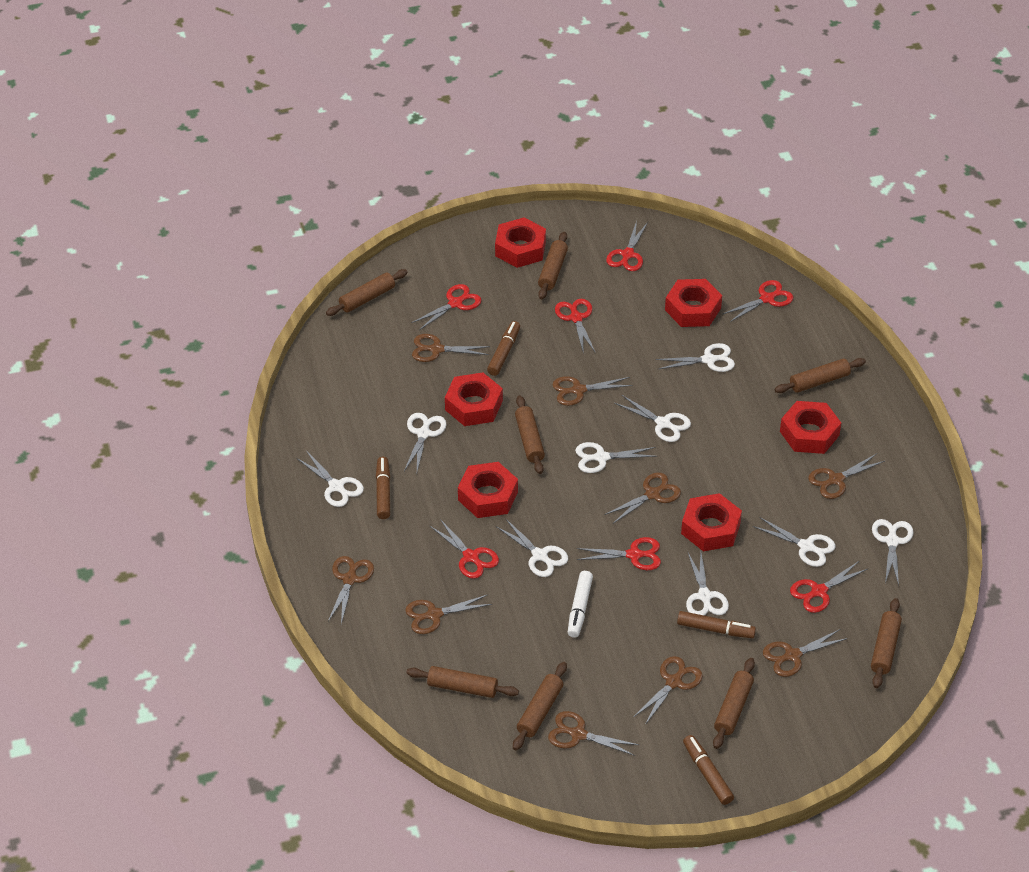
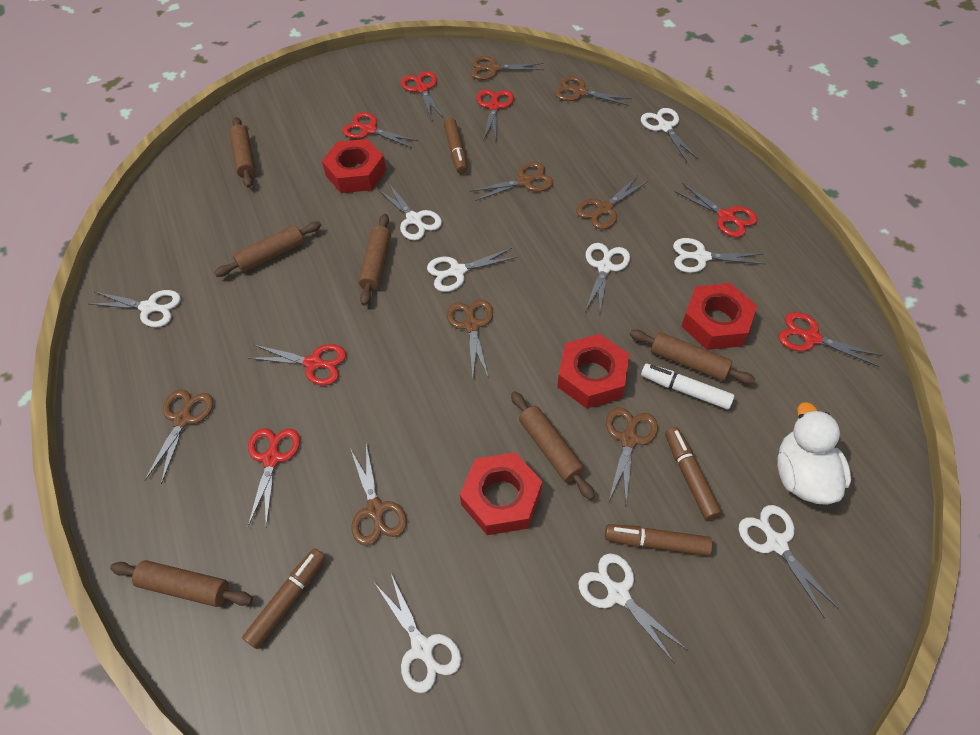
brown rolling pin: [326,269,408,316] [406,666,519,698] [513,662,567,750] [515,395,545,474] [538,232,568,299] [713,658,755,749] [774,358,866,393] [871,598,902,688] = 8 -> [110,560,253,607] [214,221,321,277] [229,117,256,188] [358,214,391,306] [511,391,595,500] [629,330,756,384] = 6
brown scissors: [328,556,374,624] [405,595,493,634] [412,334,490,362] [548,711,639,756] [552,376,633,406] [605,472,681,523] [634,656,703,725] [763,629,848,677] [808,454,885,499] = 9 -> [145,389,213,484] [350,443,407,546] [447,299,493,379] [470,162,553,201] [471,56,544,80] [555,76,632,106] [576,176,648,229] [606,407,658,503] = 8
red nut: [445,372,503,426] [458,462,518,518] [495,217,546,268] [665,279,722,327] [681,493,742,551] [780,401,841,454] = 6 -> [322,139,386,193] [460,452,542,535] [557,334,629,409] [681,283,757,350] = 4
white duck: none = 0 -> [777,402,851,505] = 1

